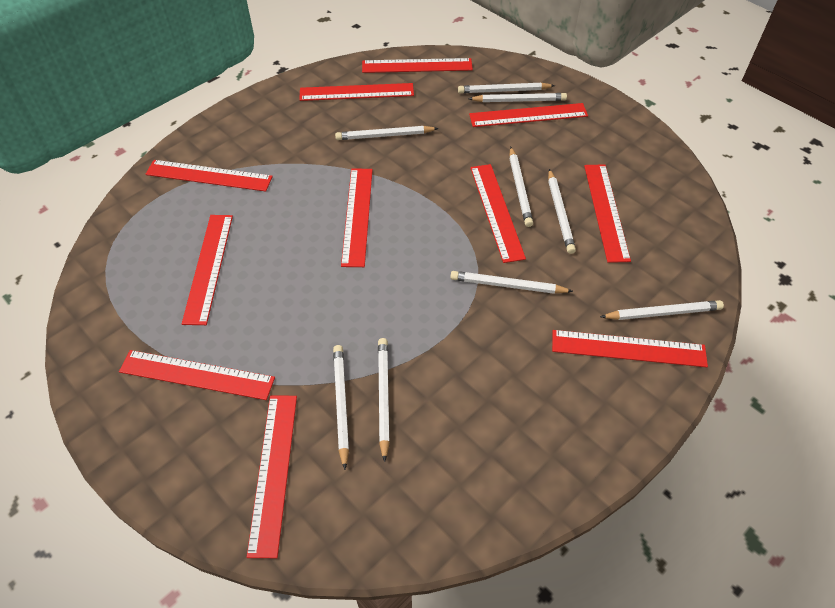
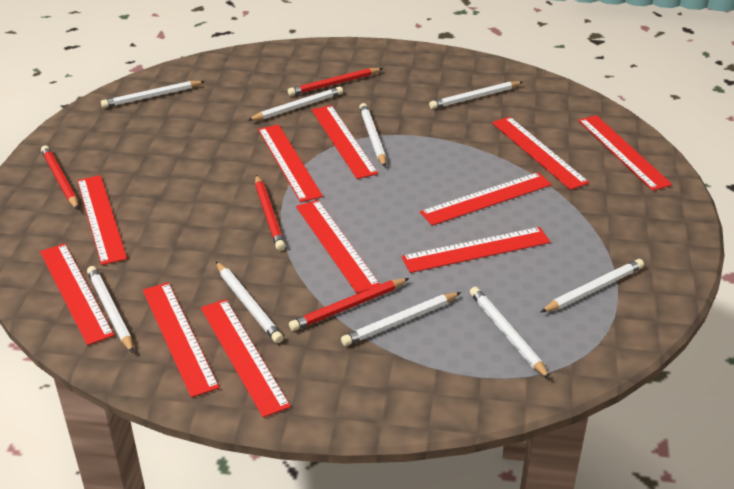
red pencil: none = 0 -> [41,145,79,210] [255,175,285,251] [288,68,383,96] [289,278,409,331] = 4

